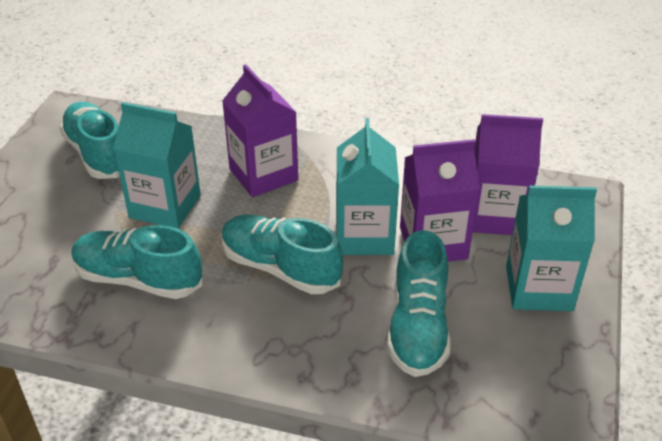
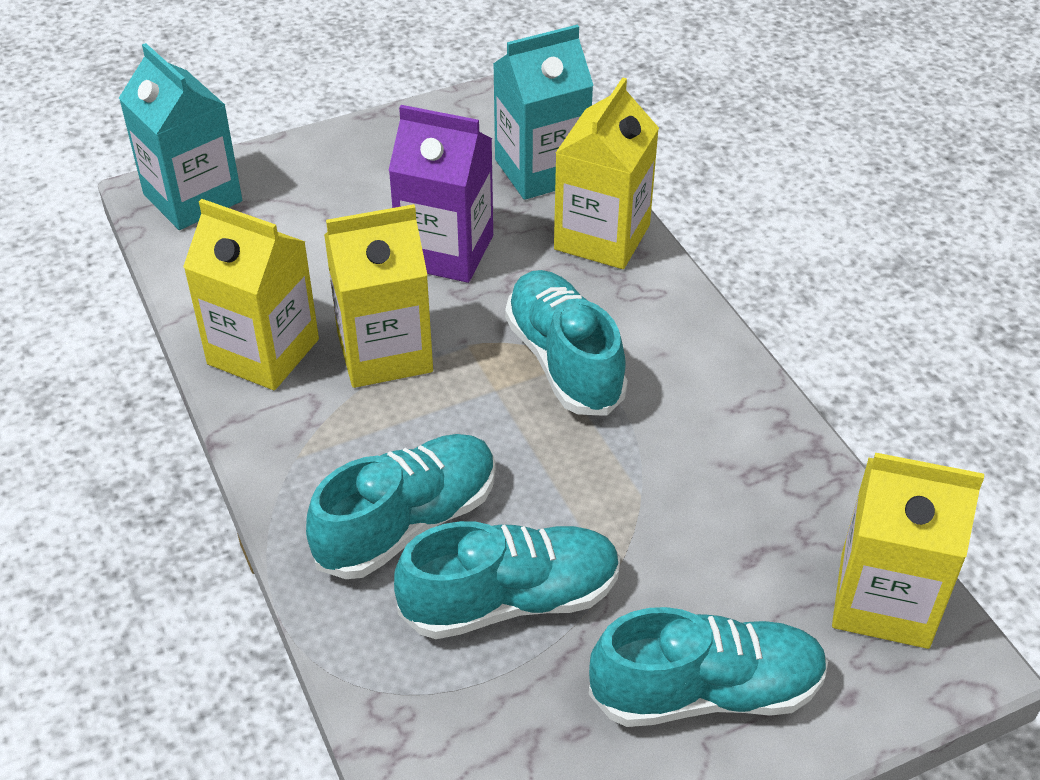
purple carton: [222,64,298,197] [400,139,480,262] [473,114,543,235] = 3 -> [388,105,493,283] = 1
turquoise carton: [113,102,201,229] [336,118,399,255] [506,186,597,311] = 3 -> [119,43,242,230] [493,25,594,200] = 2
yellow carton: none = 0 -> [183,199,319,390] [324,204,433,388] [554,77,659,269] [832,453,984,649] = 4

